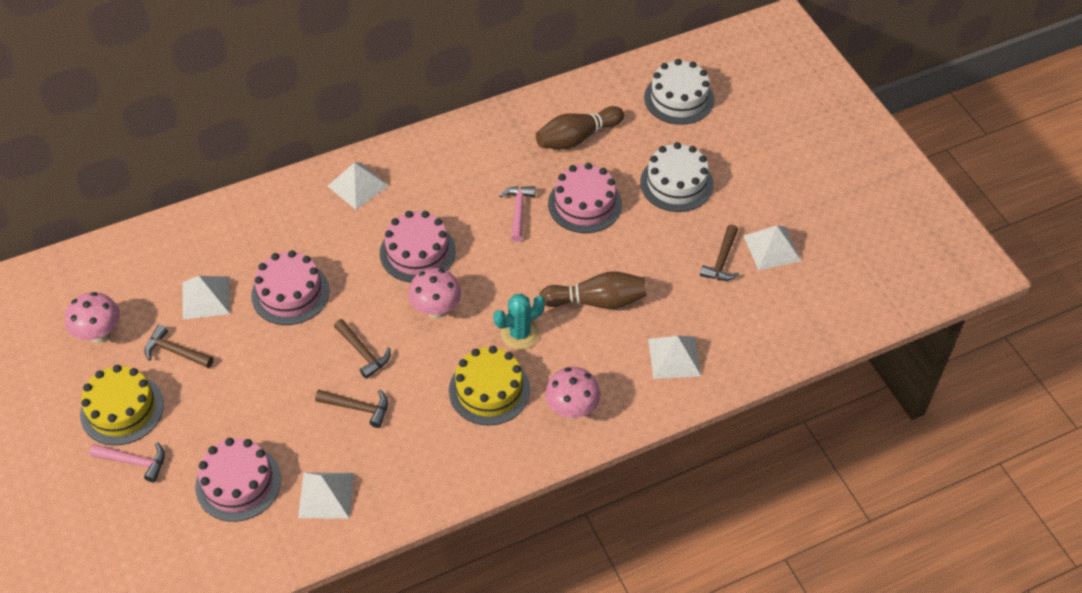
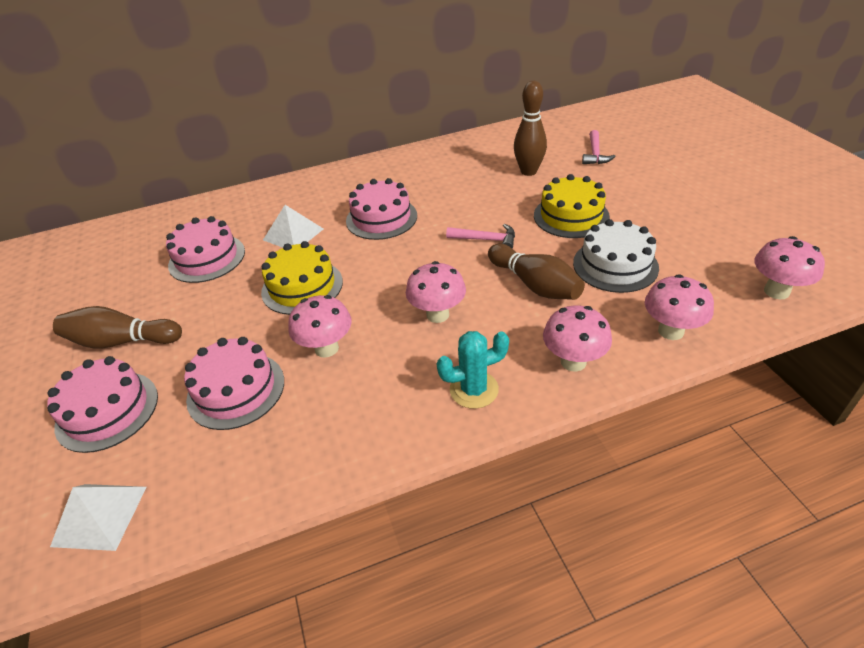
brown bowling pin: [536,106,624,149] [539,271,646,309] = 2 -> [53,306,182,349] [488,244,585,300] [514,81,547,176] = 3
brown hammer: [144,325,213,368] [315,390,388,428] [334,319,391,379] [700,224,739,281] = 4 -> none = 0
pink mushroom: [65,292,120,343] [408,268,461,319] [545,367,601,419] = 3 -> [288,295,352,357] [406,261,466,323] [543,306,612,372] [645,274,714,340] [755,236,825,299] = 5
white cake: [640,142,713,212] [644,59,714,125] = 2 -> [573,219,659,293] = 1
white pyramid: [182,276,230,320] [298,473,354,519] [328,163,389,210] [648,336,701,379] [743,226,801,270] = 5 -> [50,484,147,551] [263,205,323,248] = 2

